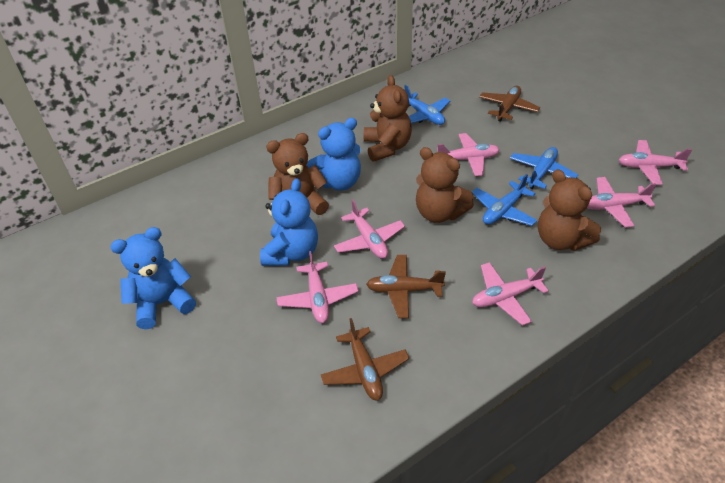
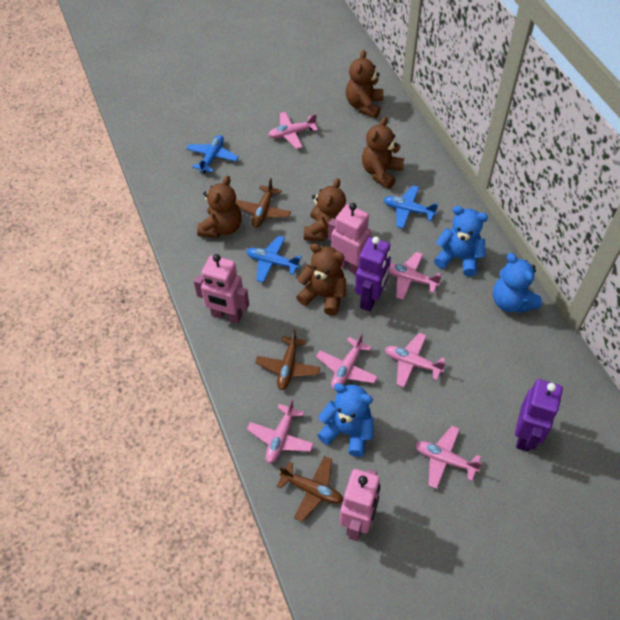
brown teddy bear: [266,133,329,215] [364,75,412,162] [416,147,474,223] [538,169,601,251] = 4 -> [197,176,242,238] [296,243,346,316] [304,178,346,241] [346,50,384,118] [362,117,404,189] = 5
pink robot: none = 0 -> [194,254,249,323] [328,203,371,275] [340,469,381,541] = 3
purple robot: none = 0 -> [355,237,391,311] [515,379,563,452] = 2

